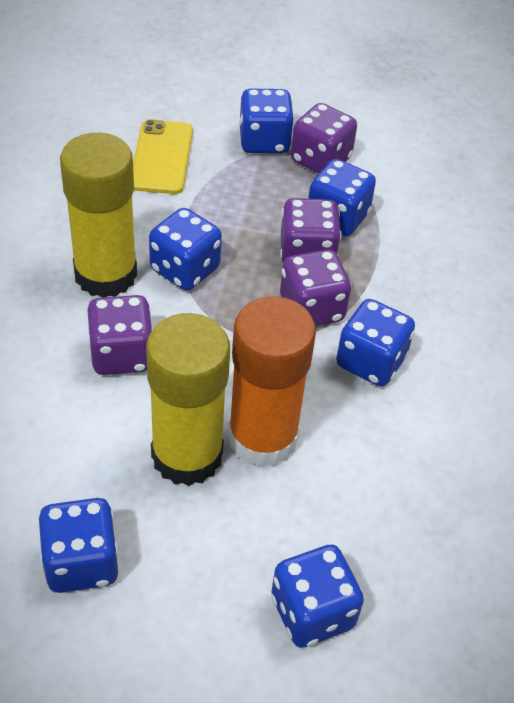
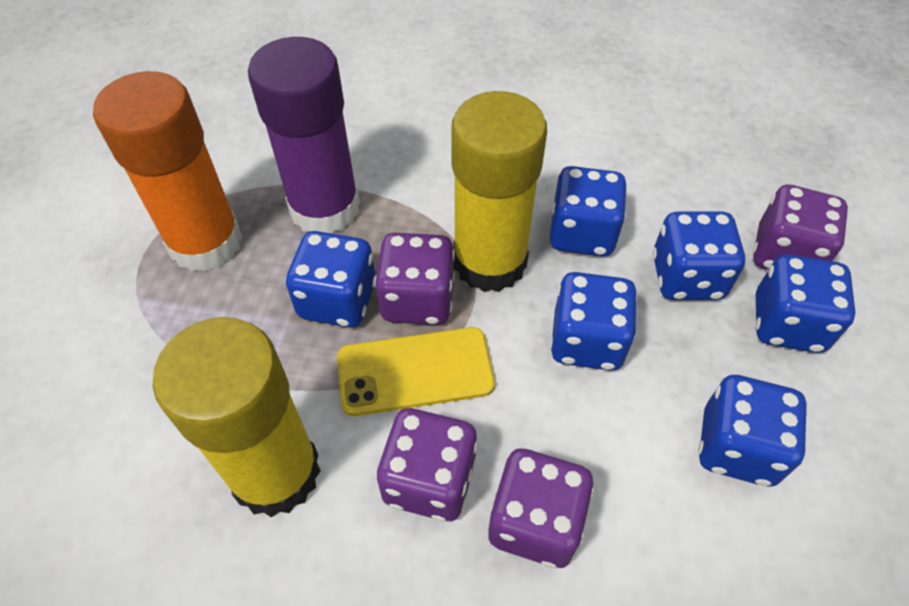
purple glue stick: none = 0 -> [248,37,360,234] = 1

